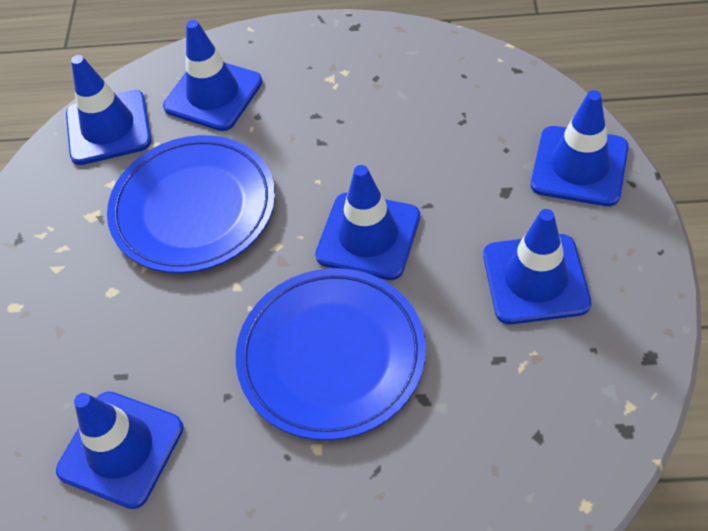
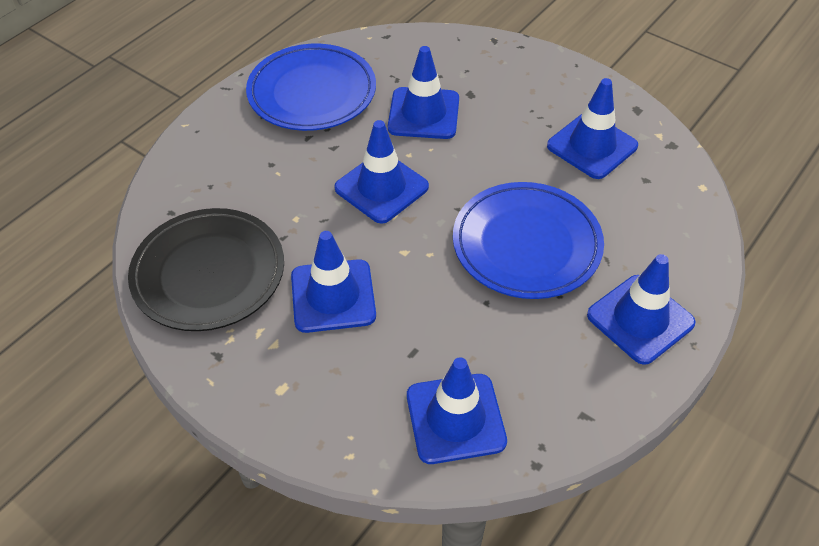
black plate: none = 0 -> [128,208,284,331] = 1

